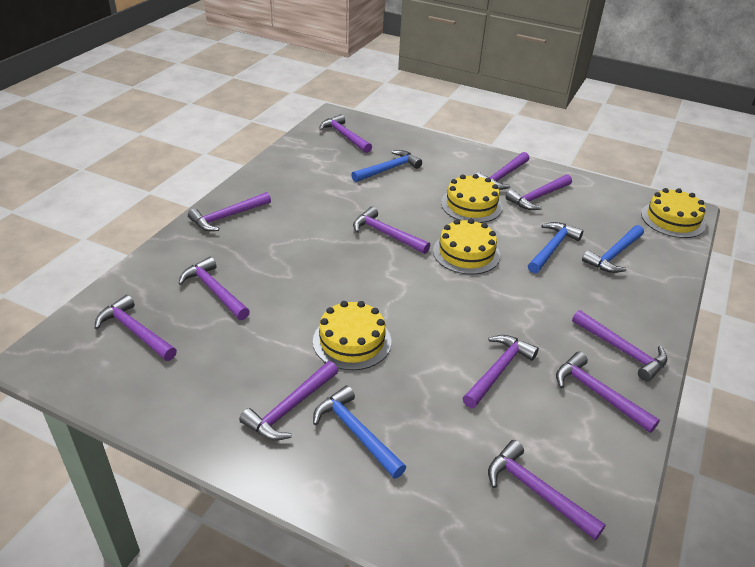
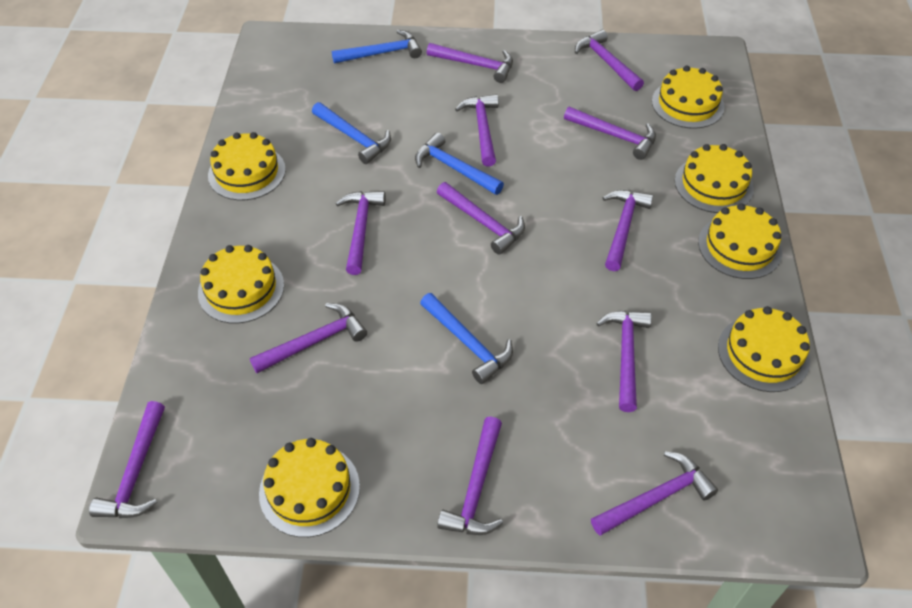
yellow cake: [313,301,391,370] [433,219,500,275] [441,174,502,223] [641,188,706,238] = 4 -> [198,245,284,324] [208,132,286,200] [259,438,360,537] [652,66,725,129] [675,144,754,213] [698,203,782,279] [718,306,810,392] = 7

